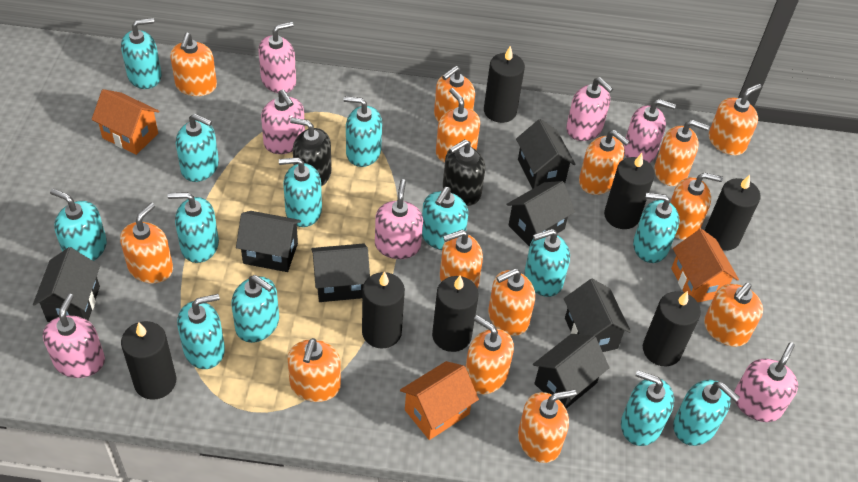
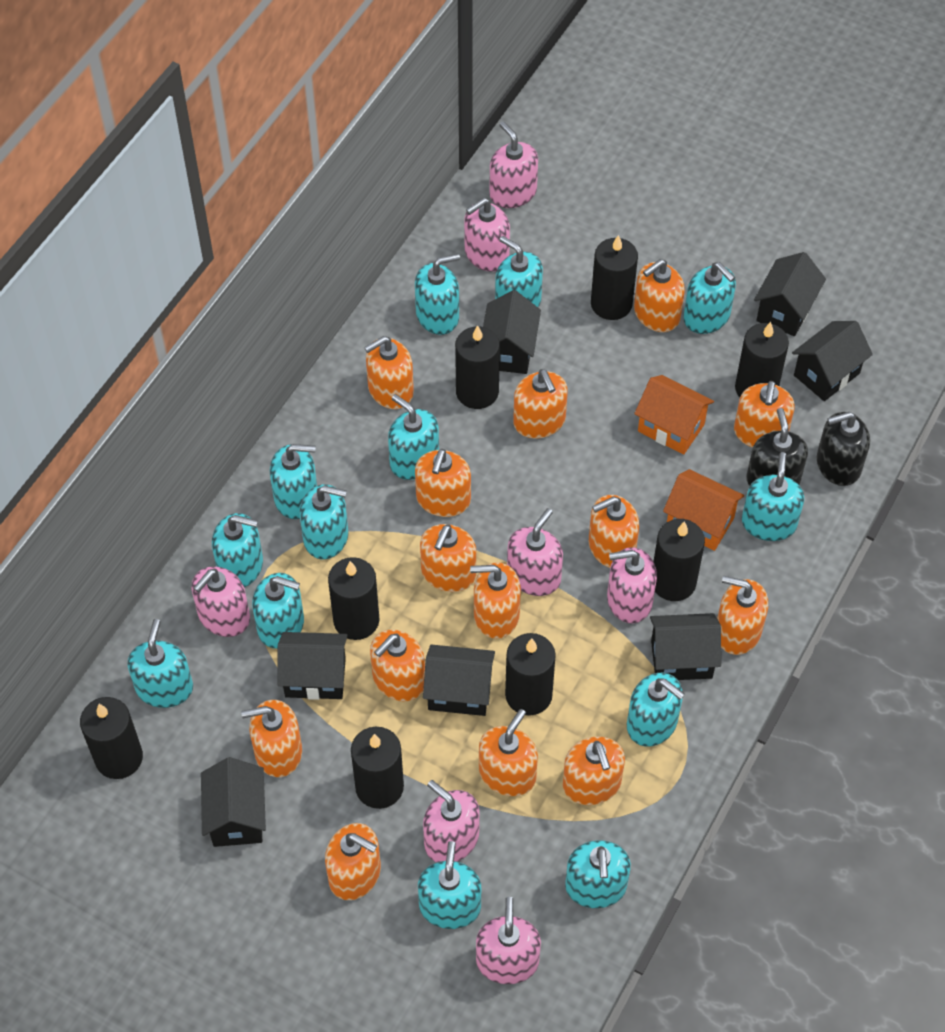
black candle: [121,321,176,400] [362,271,405,349] [432,276,479,352] [484,46,525,123] [604,153,655,229] [643,291,701,366] [705,175,761,251] = 7 -> [80,697,143,779] [328,557,380,640] [351,727,404,809] [455,325,500,409] [505,633,556,716] [591,235,638,320] [653,519,705,601] [735,322,789,397] = 8
orange house: [92,89,159,155] [400,361,479,440] [671,229,739,302] = 3 -> [634,375,714,455] [663,469,744,551] = 2

